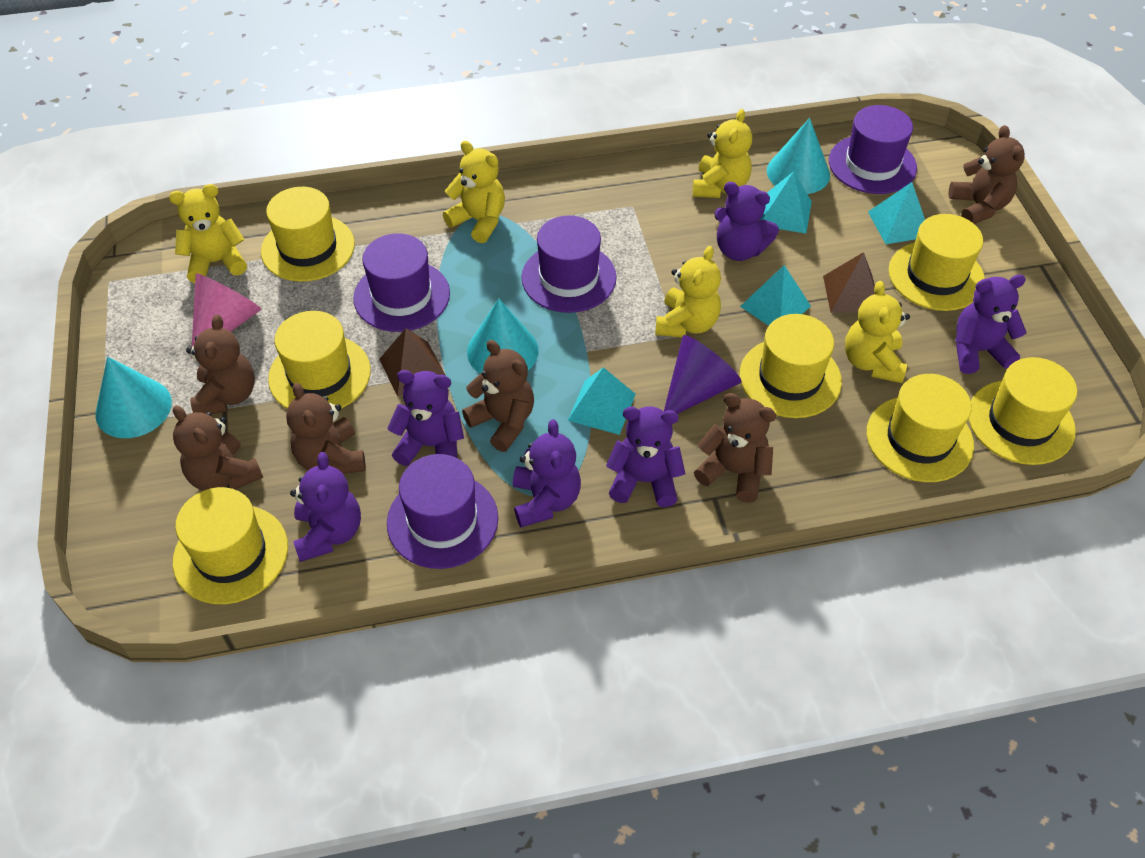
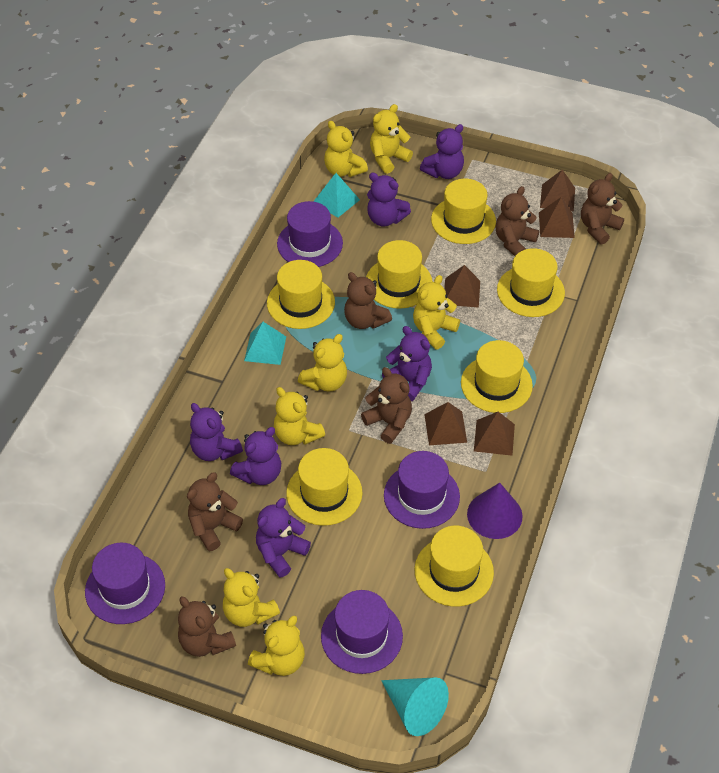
brown pyramid: [379,328,446,396] [823,252,875,313] = 2 -> [424,402,467,445] [444,265,480,308] [474,412,515,456] [539,197,575,238] [540,169,575,211] = 5
pink cone: [191,273,262,359] = 1 -> none = 0
turquoise cone: [95,357,172,438] [467,299,539,373] [767,118,830,194] = 3 -> [381,677,449,736] = 1
turquoise pyramid: [568,367,636,435] [740,265,811,326] [760,171,812,233] [868,182,925,244] = 4 -> [244,322,286,365] [313,173,360,218] = 2
yellow teddy bear: [169,184,247,283] [443,141,505,243] [655,246,721,337] [692,109,752,198] [845,281,910,383] = 5 -> [223,568,280,627] [248,616,305,676] [274,387,325,445] [298,334,347,391] [324,121,368,177] [370,104,413,174] [413,275,460,349] = 7

